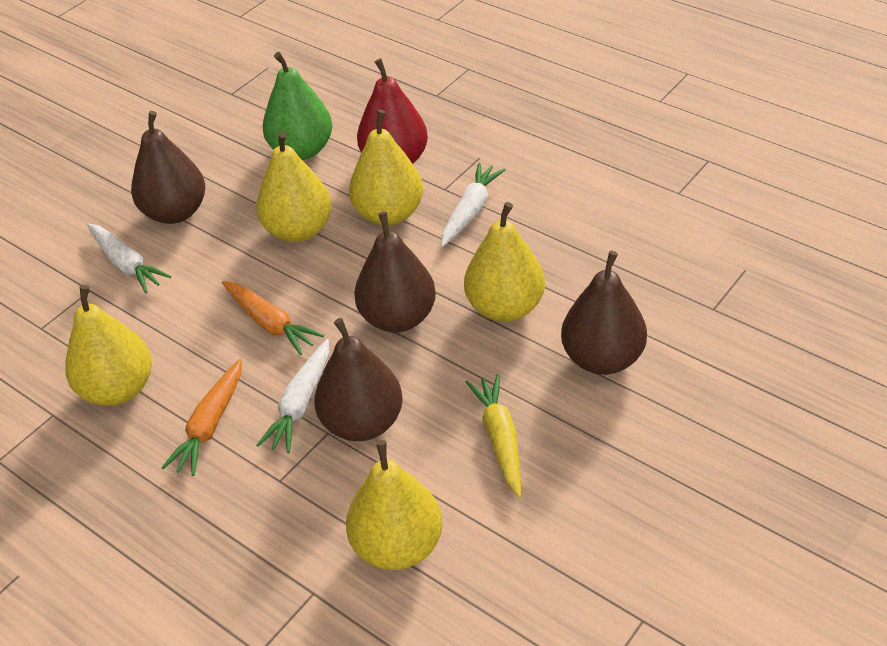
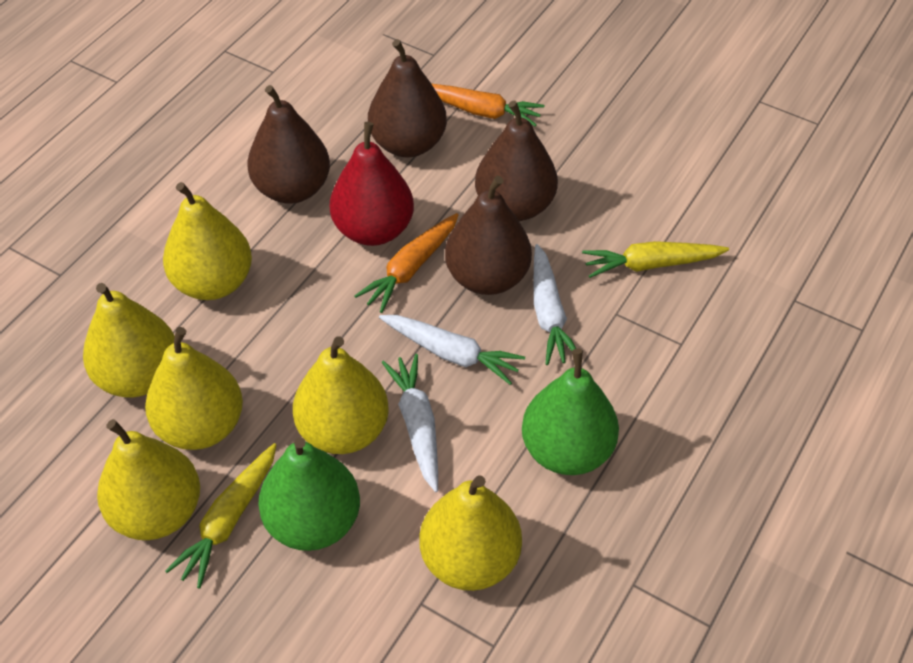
green pear: [262,52,332,160] = 1 -> [258,437,360,551] [522,349,619,475] = 2
yellow carrot: [466,374,521,497] = 1 -> [165,443,277,589] [582,241,729,278] = 2
yellow pear: [65,285,152,406] [256,131,331,242] [346,440,443,570] [349,110,423,225] [464,202,545,322] = 5 -> [83,283,175,397] [97,419,200,540] [145,327,243,450] [163,182,252,300] [293,336,389,454] [419,475,522,591] = 6

